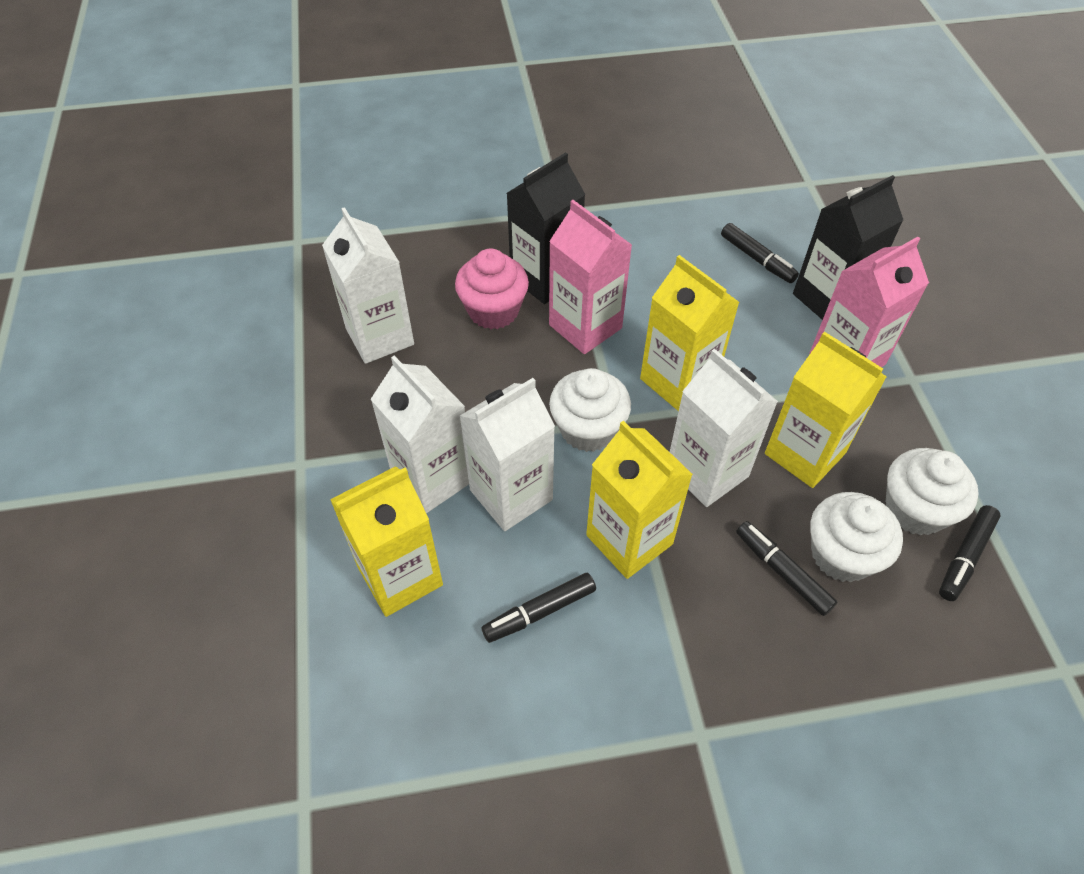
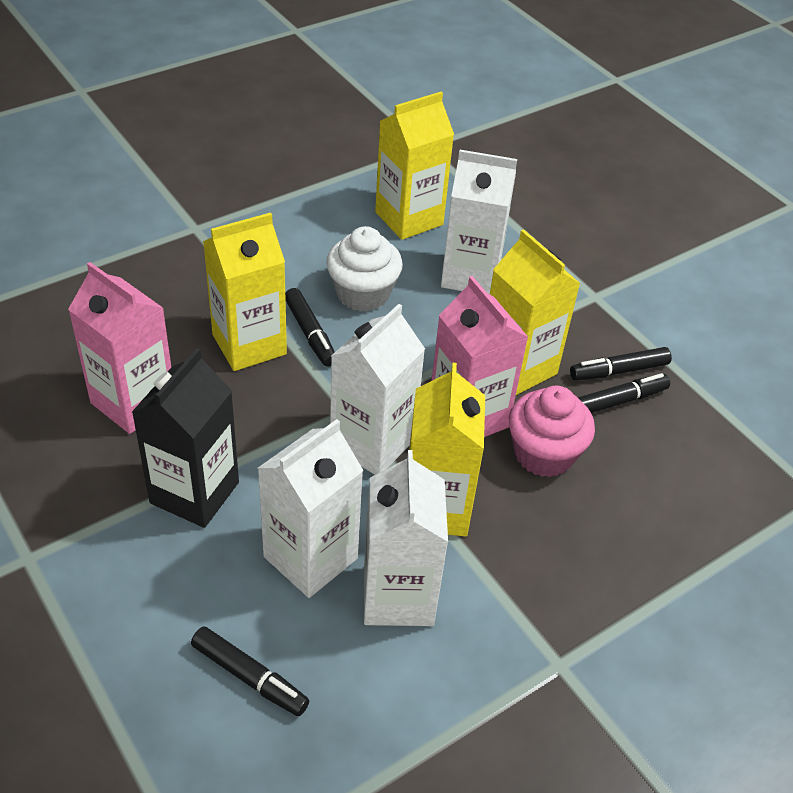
black carton: [507,152,586,304] [793,175,903,320] = 2 -> [132,348,239,528] = 1
white cupcake: [549,368,631,452] [811,492,903,582] [886,448,979,536] = 3 -> [326,226,403,312] = 1

